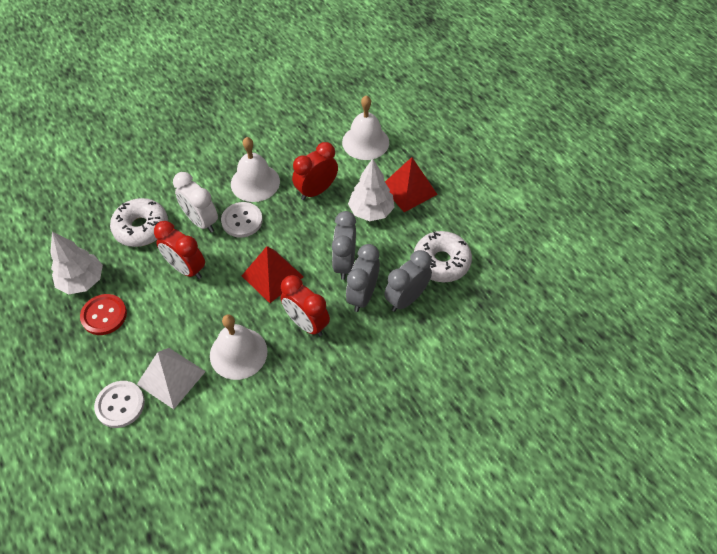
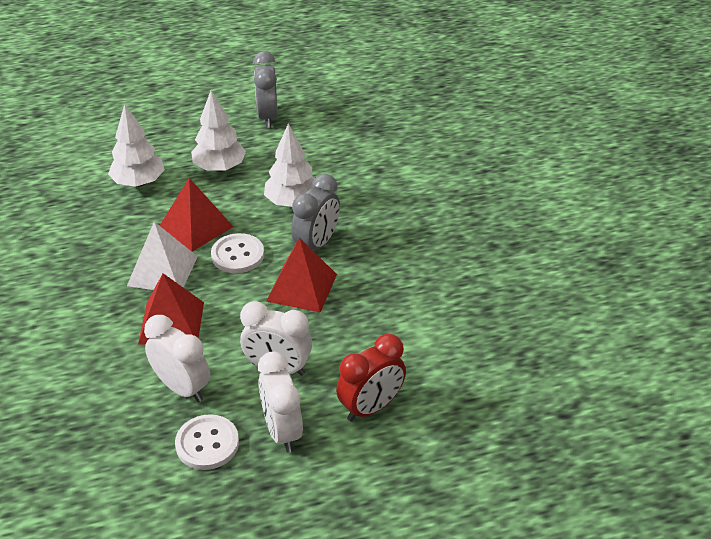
grey clock: [332,211,356,280] [346,244,380,312] [384,250,432,312] = 3 -> [253,51,278,128] [291,174,340,250] = 2
red button: [80,294,127,335] = 1 -> none = 0
red clock: [154,221,205,279] [280,275,330,336] [292,142,338,200] = 3 -> [336,334,406,421] = 1
red pyramid: [242,246,304,303] [385,157,438,212] = 2 -> [138,273,204,345] [160,178,233,252] [266,238,337,313] = 3
white bell: [210,314,268,380] [231,137,280,202] [342,95,389,160] = 3 -> none = 0
white clock: [173,172,218,232] = 1 -> [144,315,210,402] [240,301,312,376] [258,351,303,453] = 3
white donut: [110,198,168,247] [414,231,472,282] = 2 -> none = 0
white tree: [50,232,103,294] [348,158,395,221] = 2 -> [108,104,165,187] [191,90,246,172] [264,123,317,207] = 3

